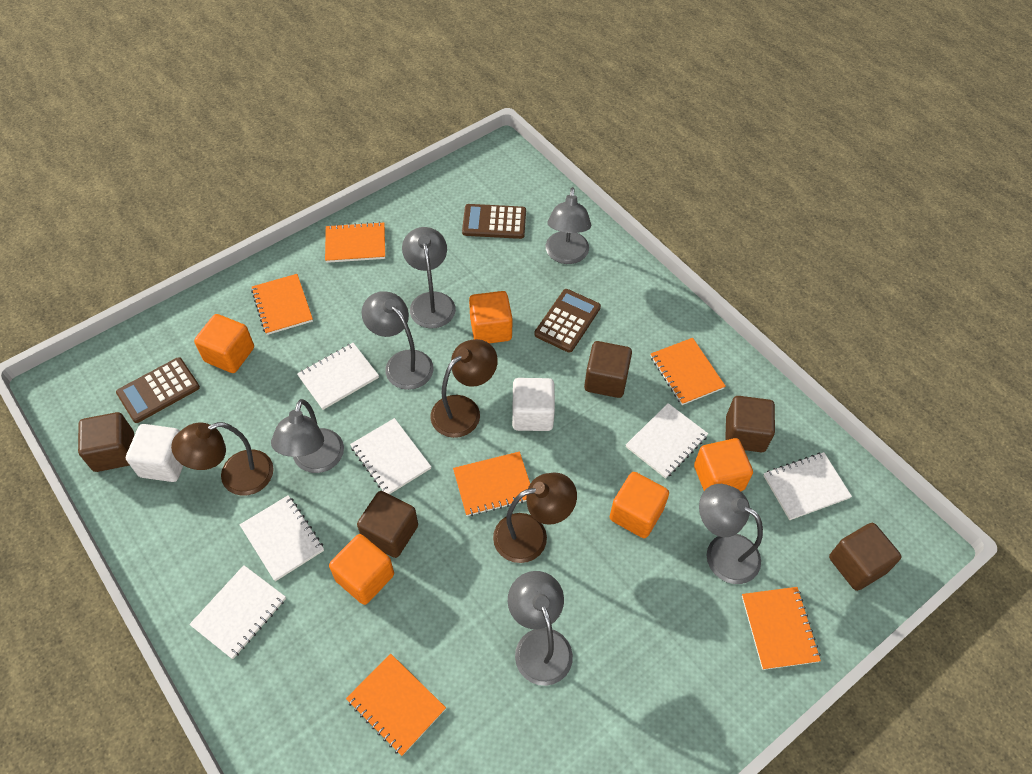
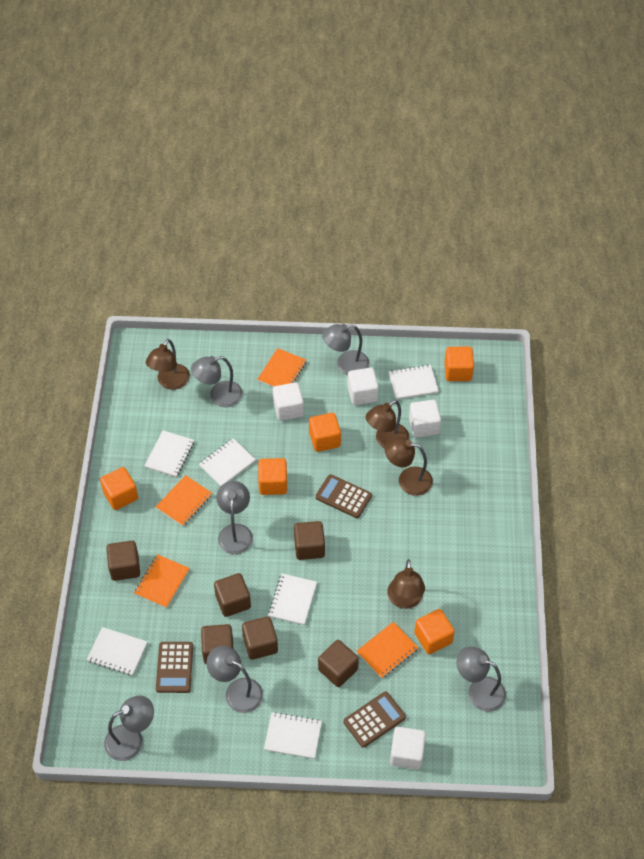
brown cube: [78,412,134,472] [357,491,418,558] [584,341,632,398] [725,396,775,452] [829,523,902,591] = 5 -> [106,541,140,581] [201,624,233,664] [214,573,251,617] [242,617,278,660] [294,521,325,560] [318,640,359,687] = 6
brown lamp: [171,422,274,496] [430,339,498,438] [493,472,577,563] = 3 -> [146,339,190,390] [366,400,409,449] [385,437,433,496] [387,559,425,609] = 4
orange notebook: [251,274,313,335] [325,222,385,263] [346,653,446,756] [453,451,530,516] [651,338,726,405] [742,587,821,670] = 6 -> [134,554,190,608] [156,475,212,526] [258,348,307,387] [357,622,419,679] = 4
white cube: [126,424,184,482] [512,378,555,431] = 2 -> [273,382,304,421] [347,368,379,405] [390,727,426,770] [409,400,441,437] = 4

